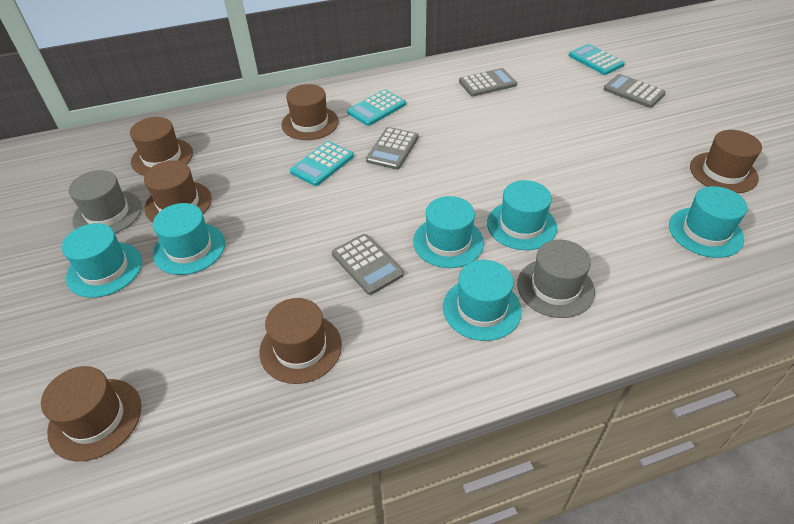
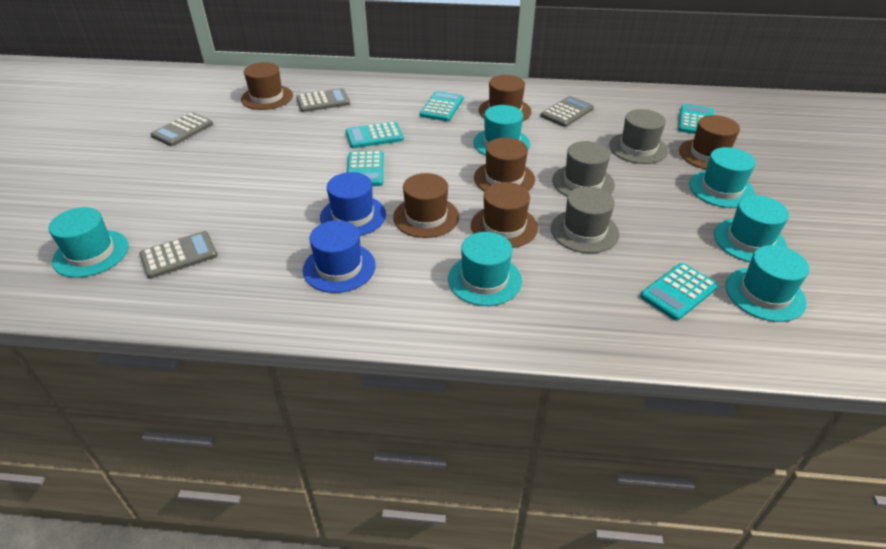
blue hat: none = 0 -> [303,220,376,293] [320,172,386,236] = 2
grey hat: [69,170,142,233] [517,240,595,318] = 2 -> [551,186,619,253] [552,141,615,197] [609,109,668,164] = 3
turquoise calculator: [290,141,354,186] [347,90,406,126] [569,44,625,75] = 3 -> [346,121,404,148] [347,151,384,186] [420,91,463,121] [640,263,718,321] [678,104,714,134] = 5

